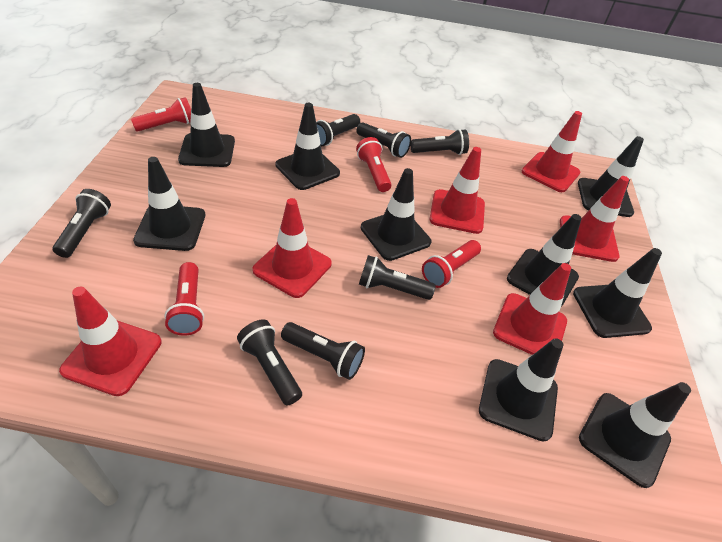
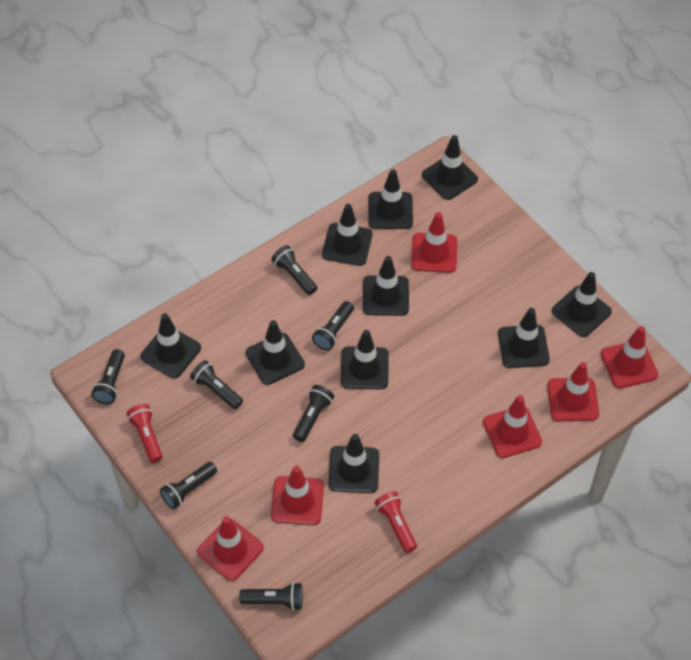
black traffic cone: [133,157,205,251] [178,83,235,167] [276,103,340,190] [361,168,431,261] [479,338,563,442] [507,214,582,307] [573,248,662,338] [578,136,644,217] [579,382,691,488] = 9 -> [140,313,201,378] [246,320,305,385] [322,204,372,266] [328,434,379,493] [341,330,389,390] [363,256,409,316] [368,169,413,229] [422,135,478,200] [498,308,550,368] [552,272,612,337] = 10
red flashlight: [131,97,191,131] [164,262,204,336] [356,137,392,192] [422,240,481,288] = 4 -> [126,404,162,463] [375,491,417,553] = 2

